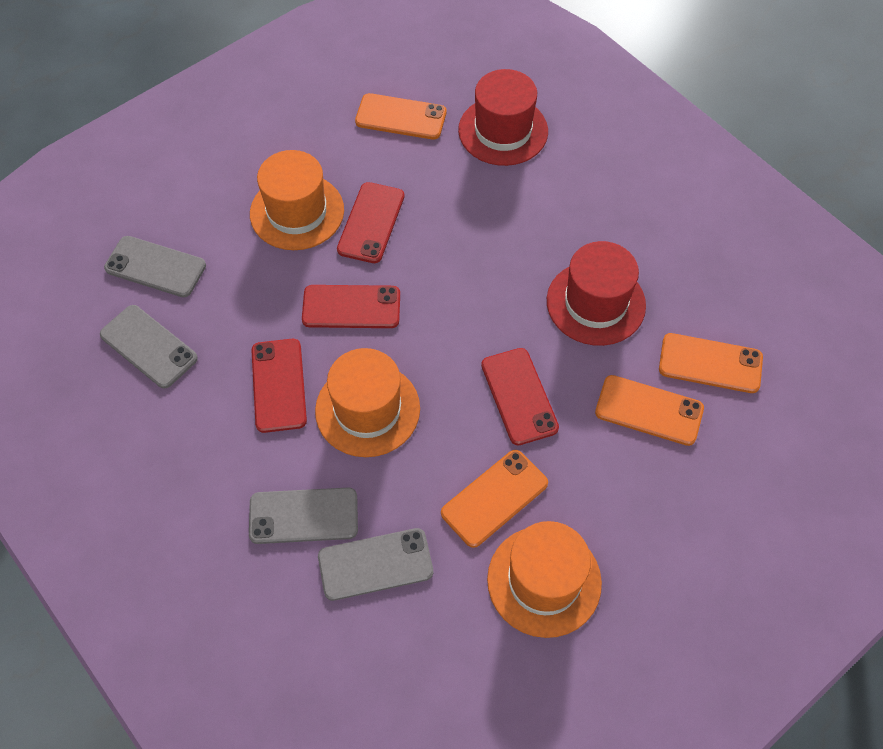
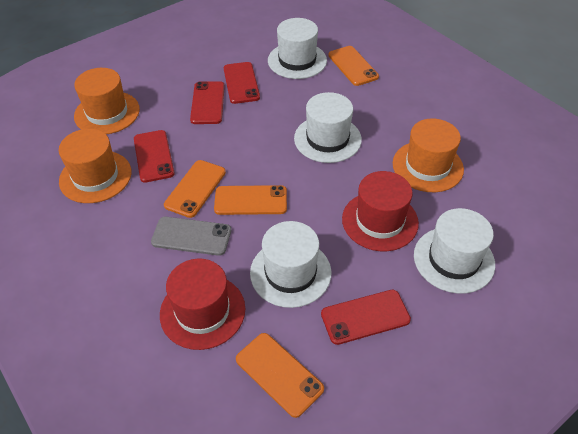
grey phone: [100,305,198,389] [104,236,206,297] [249,487,358,544] [318,528,433,601] = 4 -> [151,217,231,256] = 1
white hat: none = 0 -> [250,221,331,308] [268,18,327,79] [294,92,362,163] [414,208,495,294] = 4

